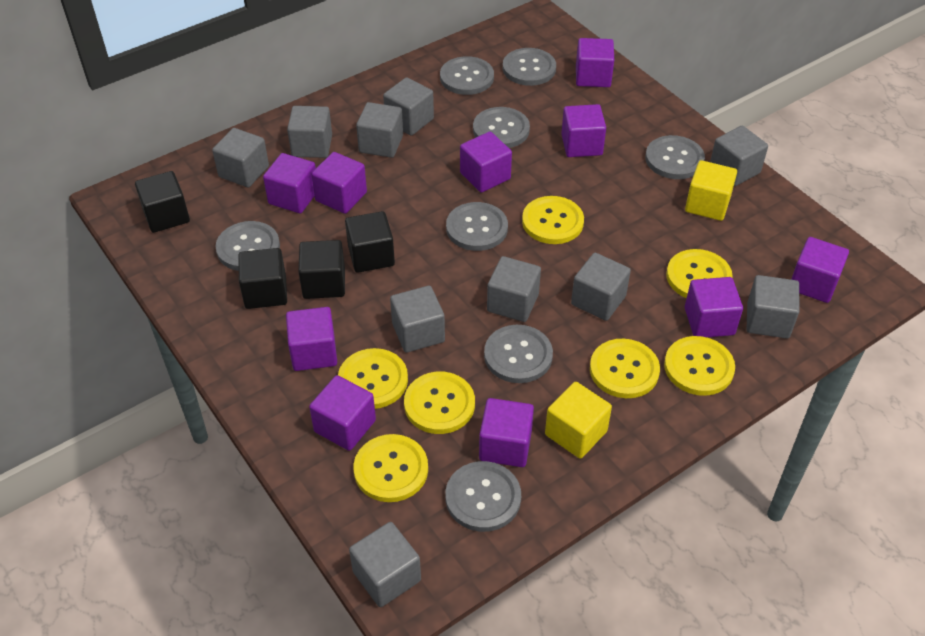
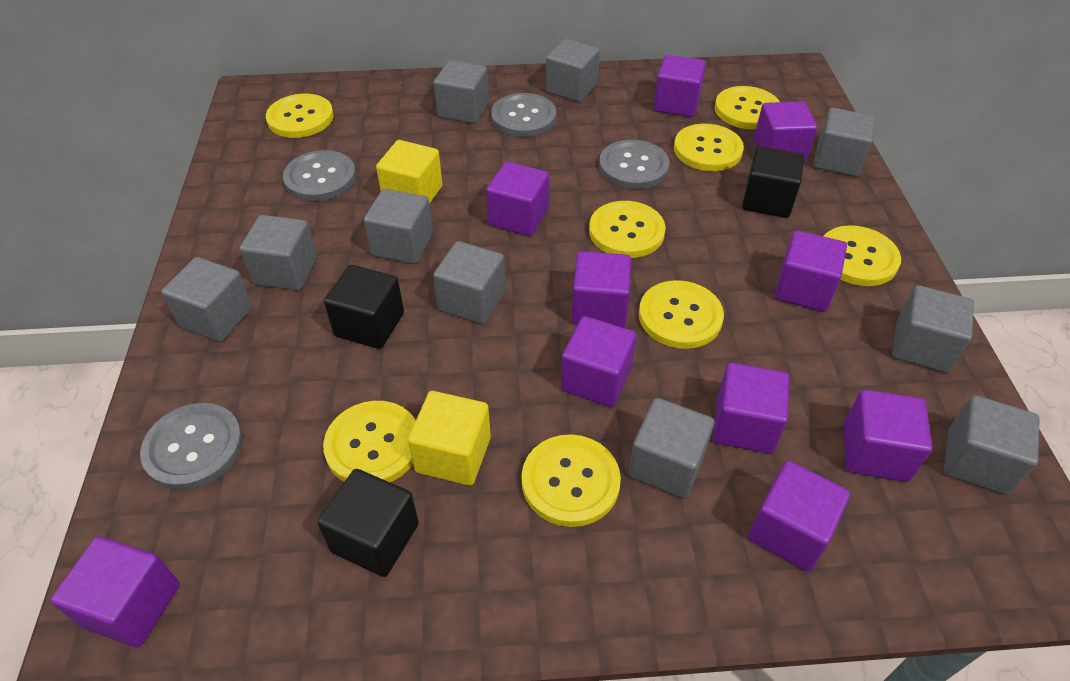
black cube: [135,171,190,233] [238,248,287,309] [298,240,345,299] [345,211,395,273] = 4 -> [318,469,419,577] [324,265,404,349] [742,146,804,218] = 3
grey button: [216,221,280,271] [440,56,494,95] [445,461,521,532] [446,202,508,251] [473,107,530,148] [484,325,553,383] [503,48,556,86] [645,135,705,179] = 8 -> [140,403,243,490] [283,150,356,201] [491,93,556,137] [599,140,670,189] = 4
yellow button: [338,348,408,409] [353,434,428,502] [404,372,475,434] [522,196,584,244] [590,339,660,398] [664,336,735,396] [666,249,733,298] = 7 -> [266,94,334,138] [323,401,416,482] [522,434,621,527] [589,201,666,258] [639,280,724,349] [674,124,744,171] [715,86,780,129] [824,225,901,286] = 8

